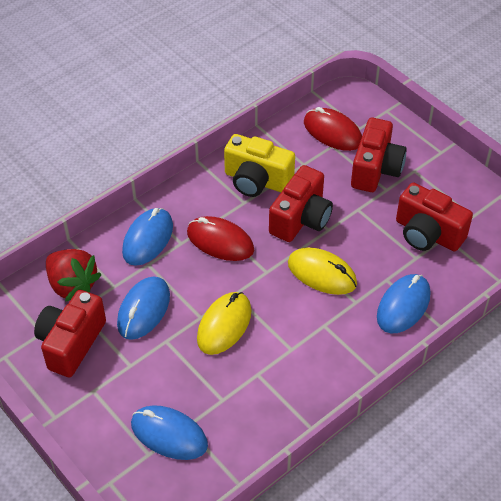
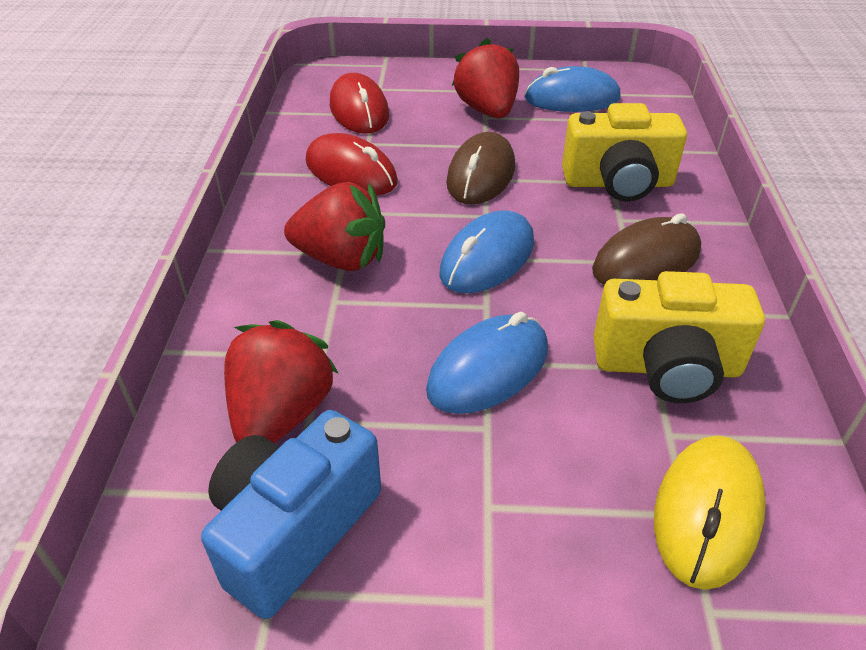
blue camera: none = 0 -> [201,410,381,619] = 1
blue mouse: [117,276,170,340] [122,208,173,266] [131,405,208,460] [377,274,430,333] = 4 -> [426,312,548,414] [439,210,534,293] [524,66,621,112] = 3
brown mouse: none = 0 -> [446,132,515,205] [592,213,701,285] = 2
red camera: [34,290,106,377] [269,165,333,242] [351,118,407,192] [396,183,473,251] = 4 -> none = 0
red strawberry: [46,249,102,302] = 1 -> [224,320,339,443] [284,182,385,271] [452,38,519,118] = 3
yellow camera: [224,134,295,197] = 1 -> [562,103,687,202] [593,271,765,403] = 2
yellow mouse: [197,292,252,355] [288,247,357,295] = 2 -> [654,436,766,590] = 1

